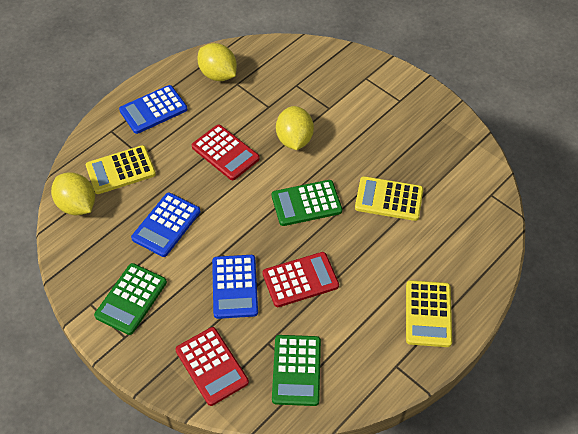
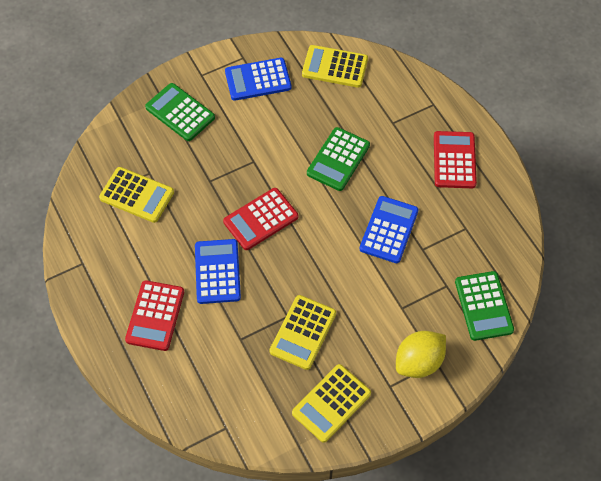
yellow calculator: [86,145,156,194] [355,176,423,221] [406,280,452,347] = 3 -> [99,167,174,223] [270,295,336,370] [292,364,371,443] [302,45,368,88] = 4
yellow lemon: [51,173,95,215] [197,43,237,81] [276,106,314,150] = 3 -> [396,331,446,378] = 1

